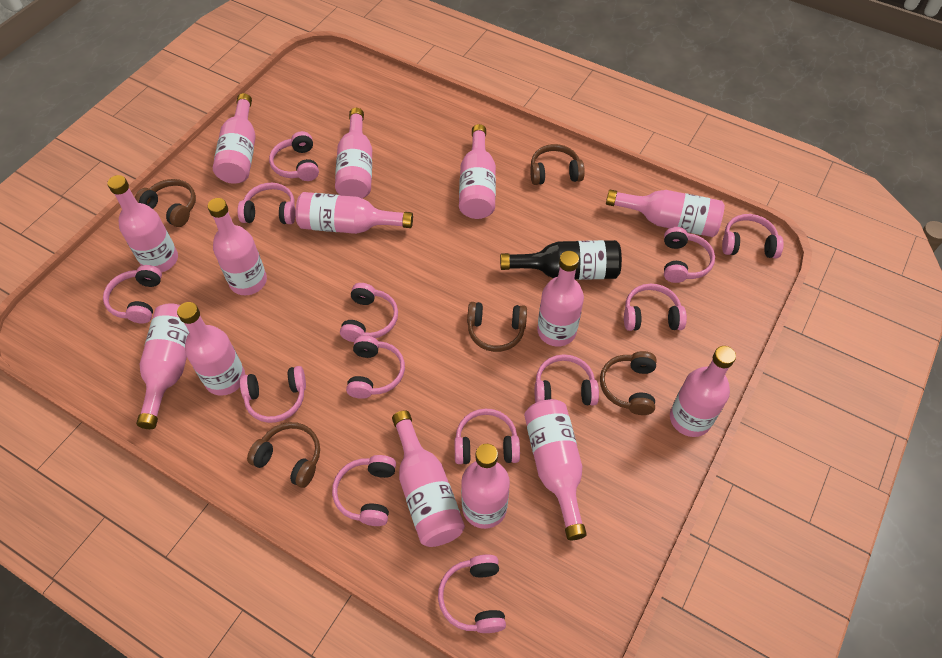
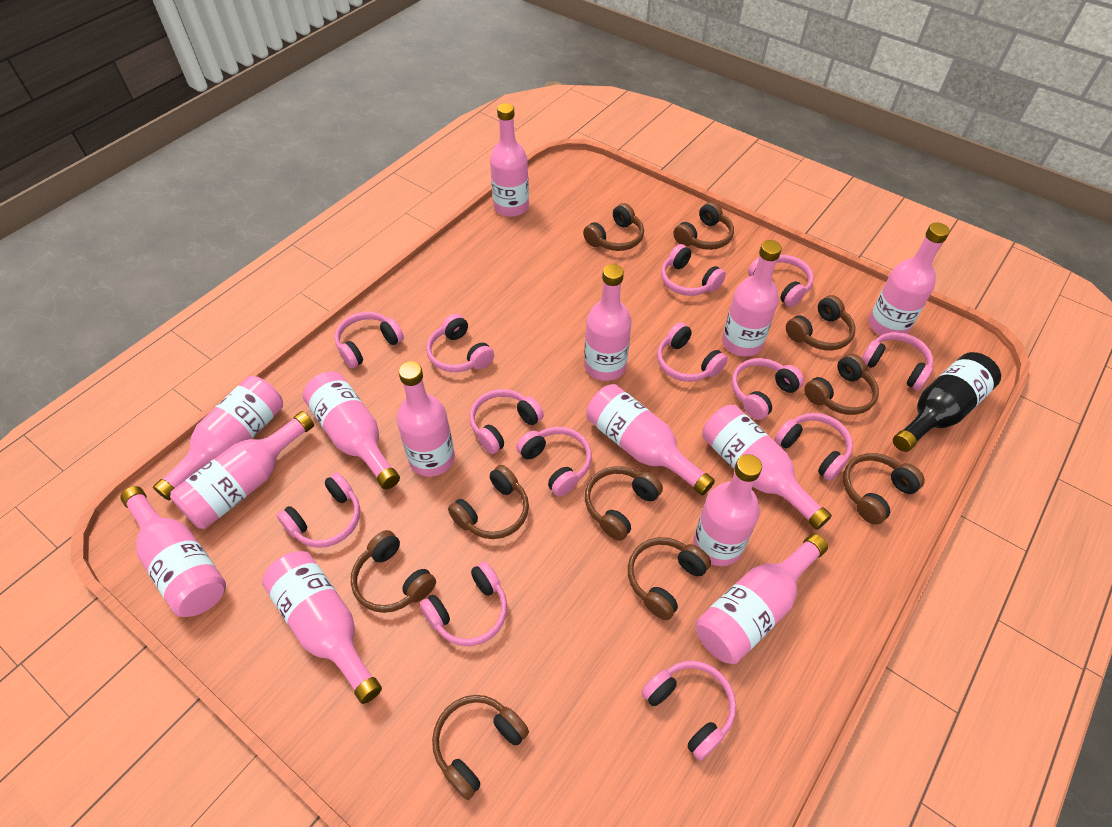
brown headphones: [135,179,196,227] [247,422,320,488] [467,302,527,352] [530,144,585,185] [600,351,657,415] = 5 -> [351,530,436,613] [432,695,529,800] [448,465,529,539] [583,203,644,251] [585,466,663,541] [628,537,711,620] [673,202,734,250] [786,295,856,350] [804,354,879,415] [843,453,925,525] = 10

